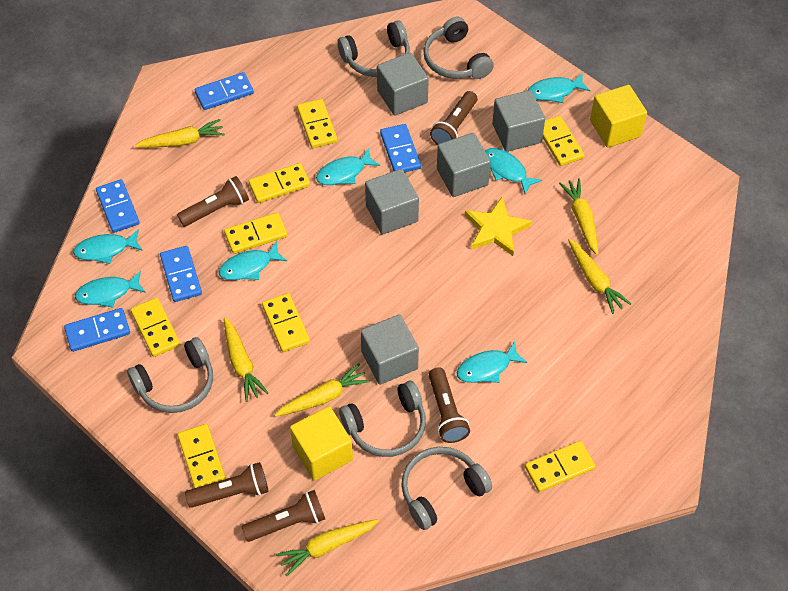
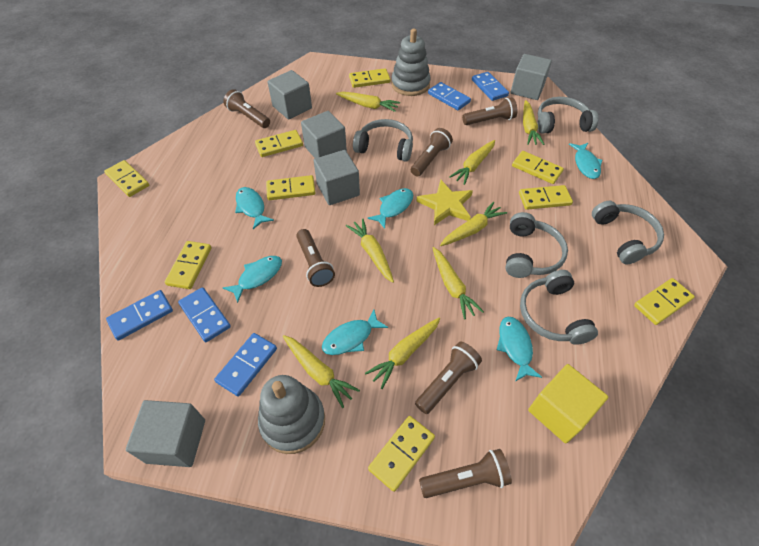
brown flashlight: [177,176,249,227] [185,462,269,508] [242,490,325,542] [429,367,470,443] [430,91,477,145] = 5 -> [223,89,270,128] [296,229,335,287] [411,128,453,176] [415,342,482,414] [419,449,512,498] [462,97,517,125] = 6
grey stacking toy: none = 0 -> [258,375,325,454] [391,28,431,96] = 2
turquoise fish: [73,229,143,264] [75,271,146,308] [219,241,287,280] [316,148,380,185] [457,341,527,383] [485,148,542,194] [527,74,591,103] = 7 -> [223,256,282,303] [235,187,274,229] [322,310,388,355] [367,188,413,229] [497,317,542,382] [569,143,602,179] = 6
yellow carrot: [134,119,225,148] [224,317,268,402] [275,364,370,417] [276,519,379,576] [559,178,598,255] [568,239,631,314] = 6 -> [283,335,360,408] [336,92,400,112] [346,218,394,283] [365,317,440,389] [433,247,484,320] [440,202,507,246] [449,140,495,185] [523,100,545,145] = 8
yellow cube: [290,406,353,481] [590,85,647,148] = 2 -> [528,364,608,443] = 1
yellow domino: [131,298,181,357] [178,424,225,488] [224,213,287,254] [249,163,310,203] [262,293,310,352] [297,99,337,148] [525,441,596,492] [543,116,585,166] = 8 -> [104,160,149,197] [165,241,212,289] [255,130,303,157] [266,175,315,200] [349,68,390,88] [368,416,435,492] [512,151,564,184] [519,185,573,210] [634,278,695,325] = 9

